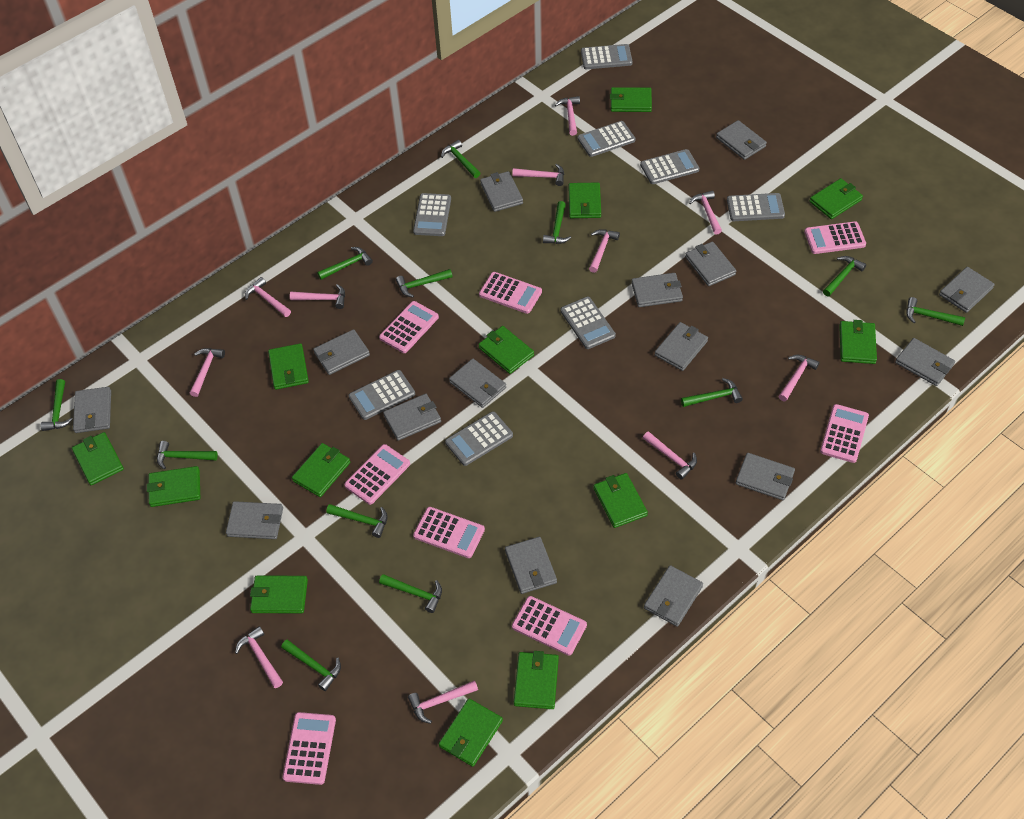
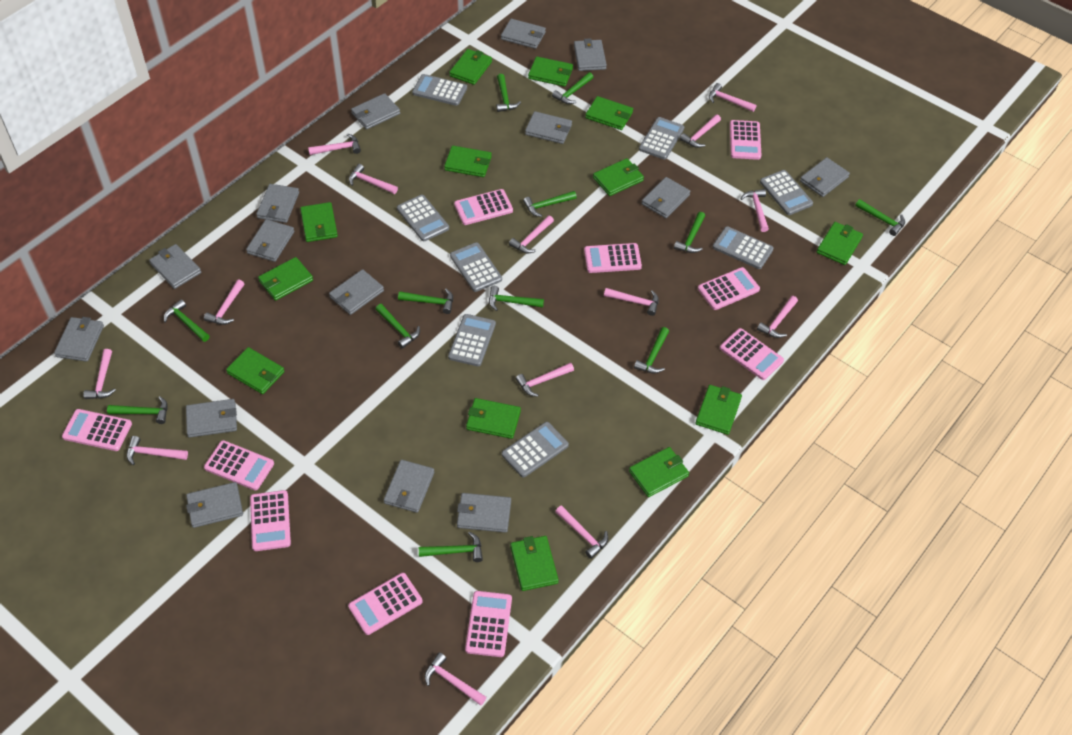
pink calculator: [282,712,336,785] [344,444,410,505] [379,301,439,353] [413,507,485,558] [479,272,542,314] [512,596,587,656] [804,221,866,254] [820,404,869,463] = 8 -> [62,409,132,451] [204,440,274,490] [250,490,291,551] [348,573,422,635] [454,189,513,225] [465,591,512,657] [584,243,642,273] [698,267,760,310] [720,328,784,380] [730,120,762,160] = 10
pink hammer: [190,348,225,397] [235,626,283,688] [245,277,291,317] [290,284,345,309] [408,680,478,724] [512,164,564,186] [555,96,580,136] [589,229,620,273] [643,431,697,480] [689,190,722,235] [779,355,820,401] = 11 -> [83,349,116,399] [127,436,188,465] [204,280,245,325] [308,134,361,155] [349,164,398,194] [424,652,486,706] [509,215,554,254] [516,363,574,397] [555,505,608,559] [604,288,659,316] [680,115,721,148] [709,83,756,112] [740,189,769,232] [757,296,798,338] = 14

